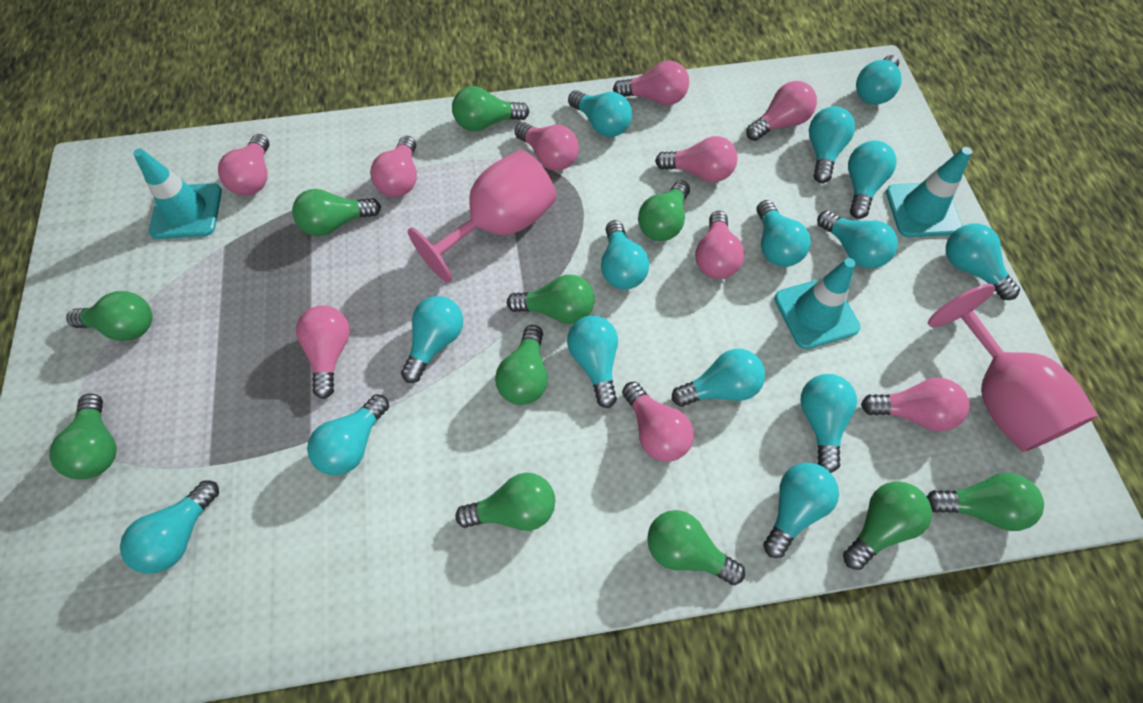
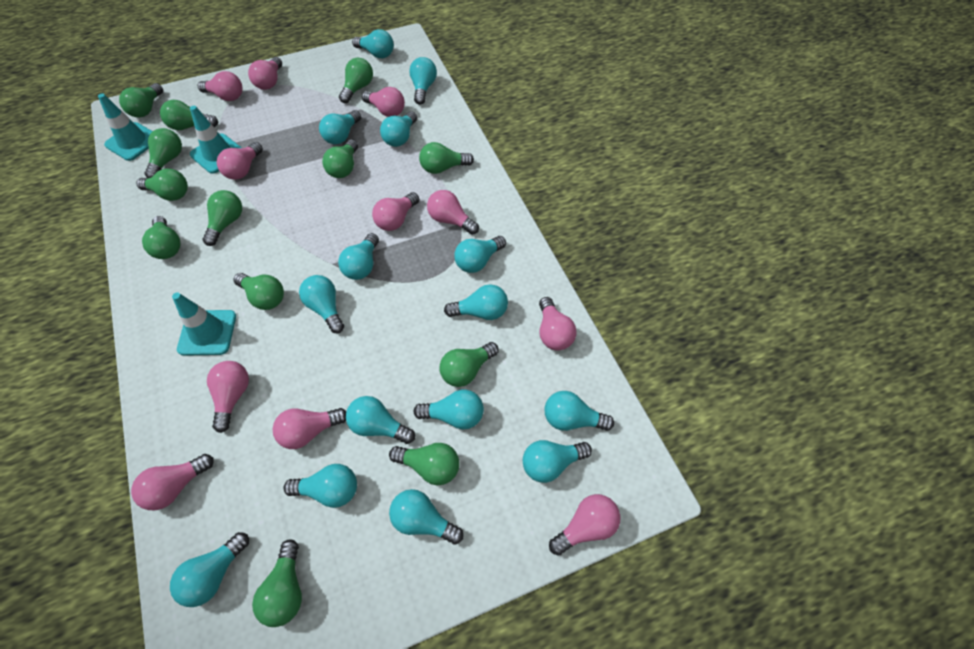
green light bulb: [49,394,117,480] [66,291,152,341] [292,189,381,236] [452,86,530,131] [455,473,555,531] [495,325,548,405] [507,275,595,324] [638,180,690,241] [647,510,745,585] [843,482,932,570] [927,473,1044,531] = 11 -> [119,83,163,118] [136,169,188,201] [142,216,180,259] [145,128,182,178] [160,100,218,130] [203,190,242,246] [233,273,284,310] [252,539,302,627] [322,139,358,178] [339,58,373,103] [389,443,459,485] [419,142,474,174] [439,342,499,387] = 13
pink goblet: [408,150,556,283] [928,284,1098,452] = 2 -> none = 0
pink light bulb: [218,134,270,195] [296,305,350,399] [370,136,417,197] [515,122,579,171] [613,61,689,105] [622,382,694,462] [655,136,738,182] [695,211,744,279] [746,81,817,141] [861,378,969,431] = 10 -> [131,454,214,510] [198,71,242,101] [207,361,249,433] [217,142,263,180] [248,57,282,90] [273,408,346,449] [362,87,405,117] [372,192,419,231] [427,190,479,235] [539,297,576,351] [549,494,620,556] = 11

